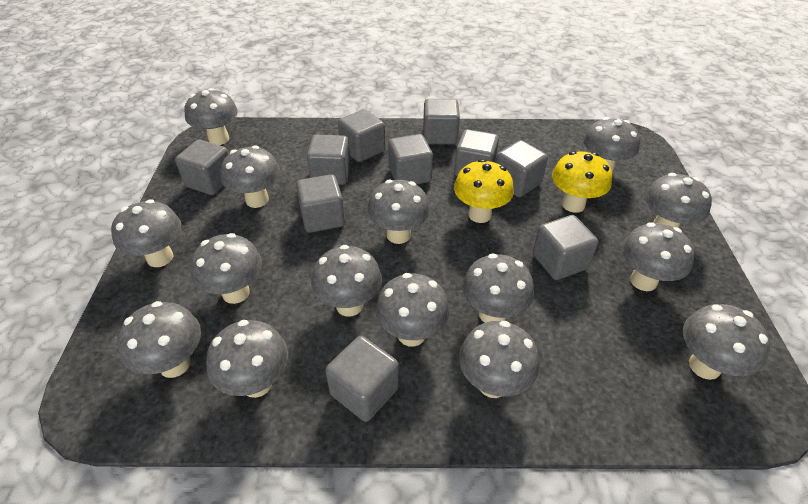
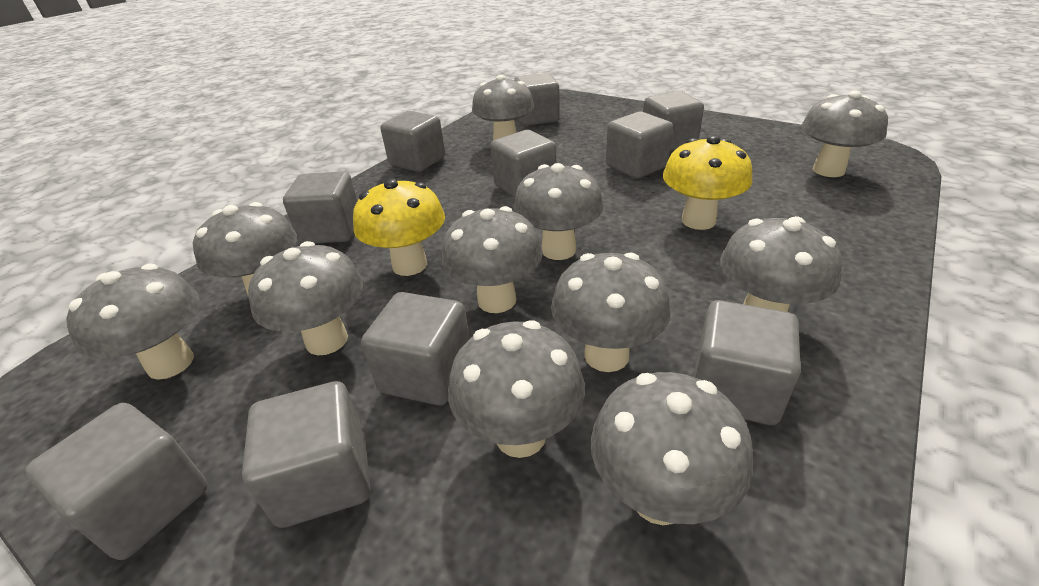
grey mushroom: [111,199,182,267] [118,301,201,378] [184,88,238,145] [190,233,262,304] [206,320,288,398] [221,145,280,208] [311,245,382,317] [368,180,430,244] [375,273,449,347] [459,321,539,398] [462,253,534,323] [583,117,640,173] [622,223,695,291] [645,173,712,228] [683,304,770,380] = 15 -> [66,264,200,380] [193,202,297,294] [248,241,363,355] [441,206,543,313] [448,320,585,458] [472,75,534,140] [513,163,604,260] [551,252,671,372] [591,372,753,525] [720,216,842,312] [802,91,888,177] = 11

